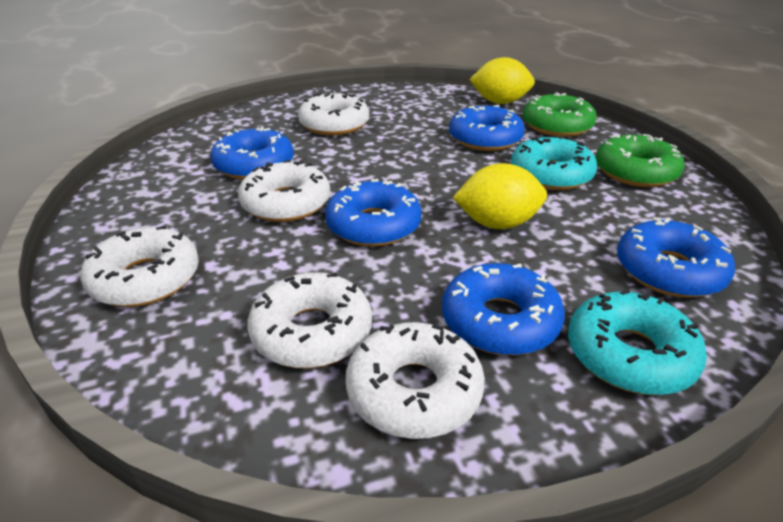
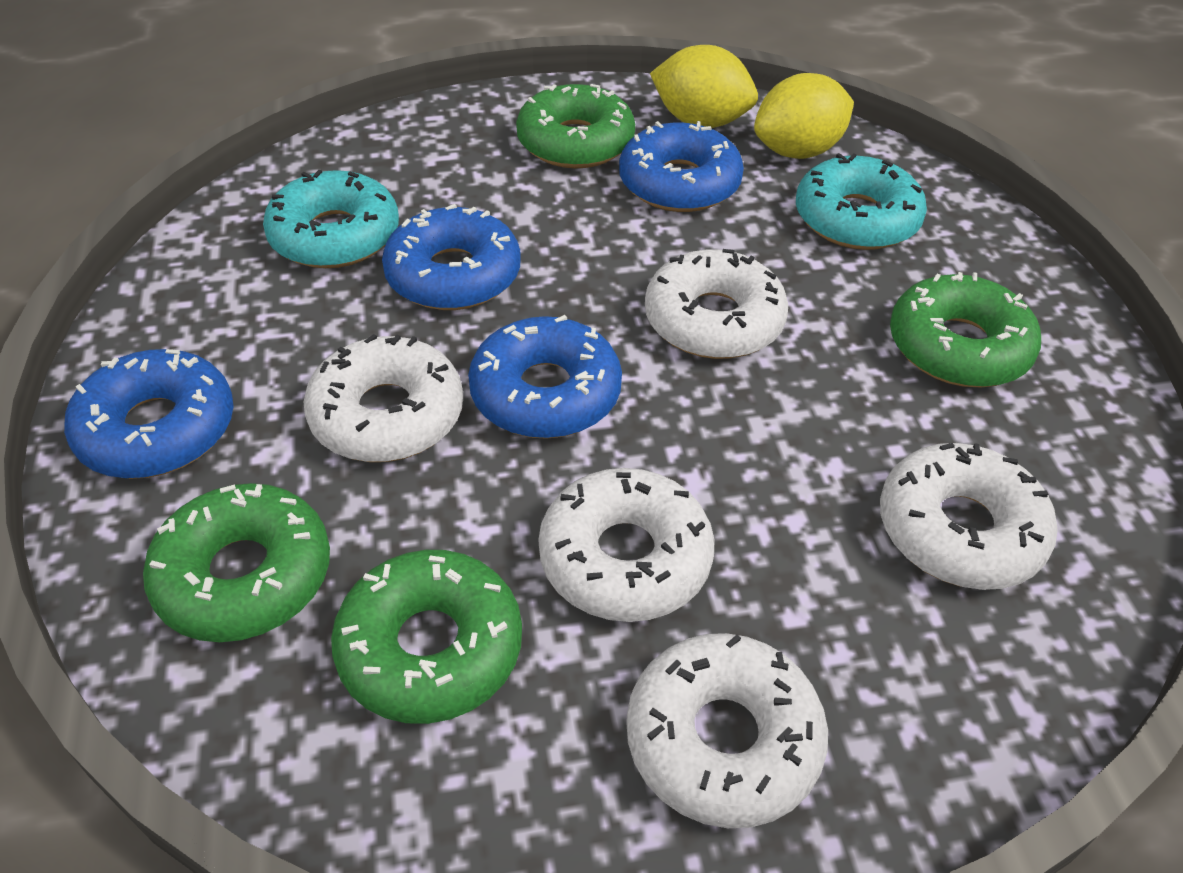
blue donut: [210,126,294,180] [325,179,422,247] [442,263,565,356] [449,105,525,151] [617,217,735,298] = 5 -> [64,349,234,479] [382,204,521,310] [468,315,622,439] [619,121,744,212] = 4
green donut: [523,92,597,137] [596,134,685,187] = 2 -> [143,483,330,642] [331,550,522,724] [516,84,635,168] [890,272,1041,387] = 4

